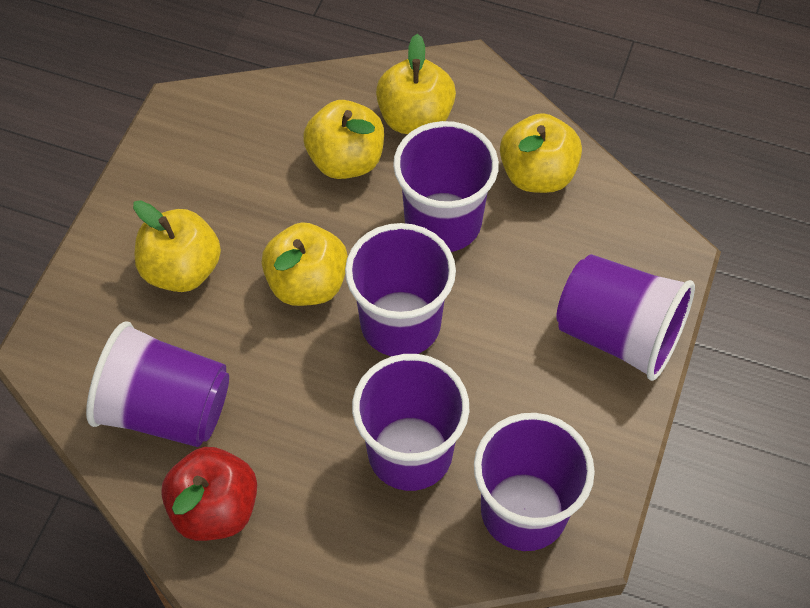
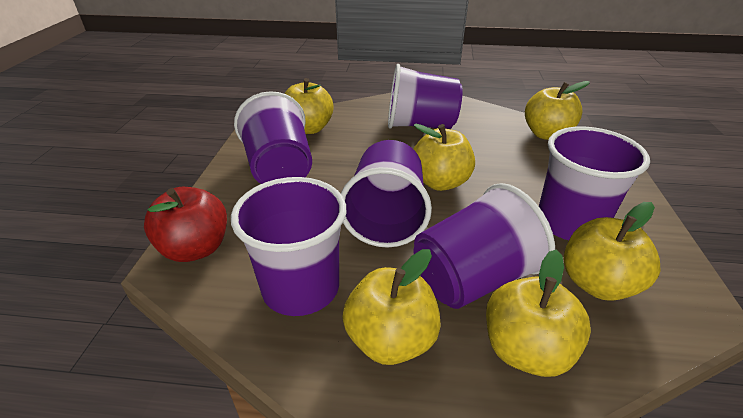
yellow apple: [133,200,221,292] [261,222,348,306] [303,100,384,179] [376,34,456,134] [500,113,582,193] = 5 -> [285,78,334,134] [342,249,441,365] [414,124,475,191] [486,249,591,377] [525,81,590,140] [564,202,661,301] = 6

